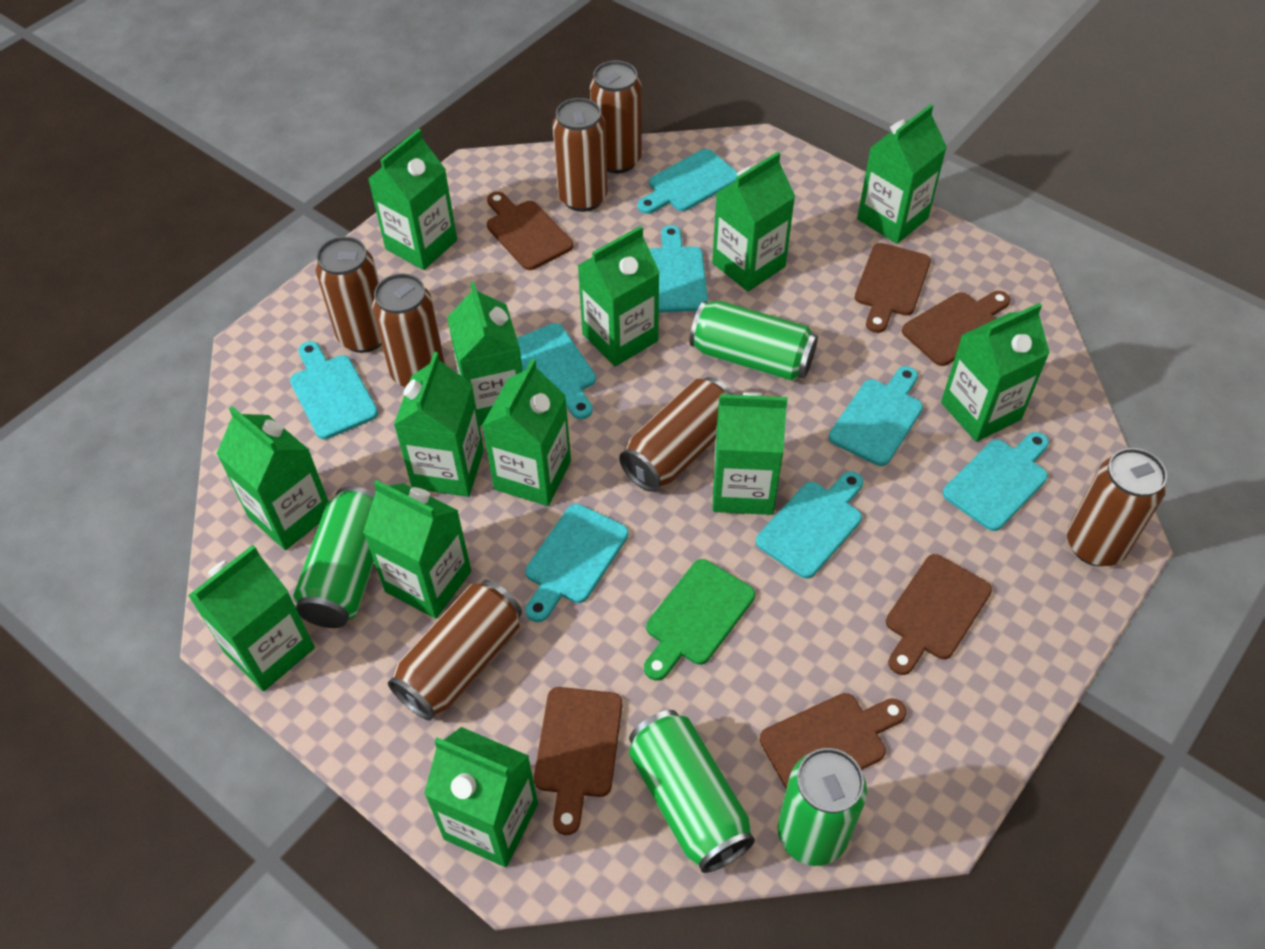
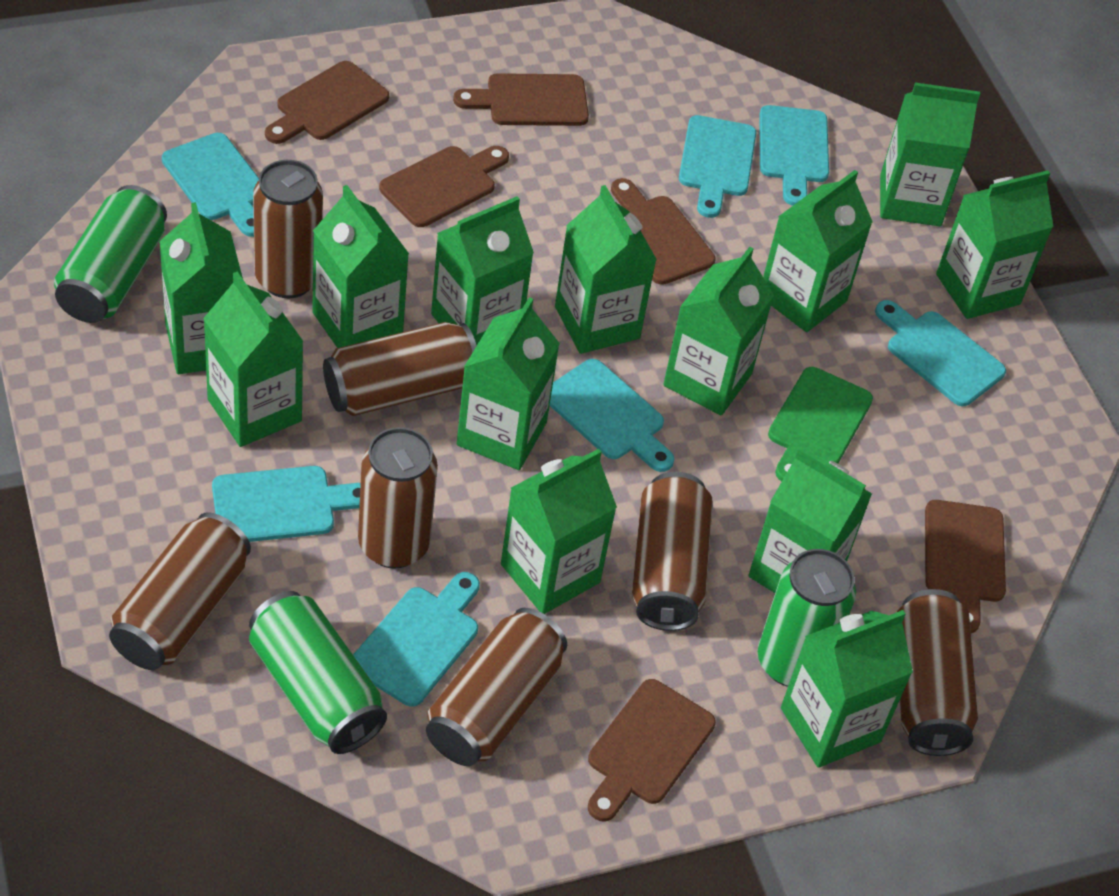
green can: [293,487,375,628] [629,710,755,873] [689,301,818,381] [777,748,867,866] = 4 -> [54,185,167,323] [249,591,387,754] [758,549,856,687] = 3
turquoise cutting board: [290,341,378,439] [517,323,596,419] [525,504,628,622] [638,149,738,214] [649,225,708,313] [756,471,863,579] [829,366,923,466] [943,432,1049,531] = 8 -> [162,133,259,237] [212,466,361,542] [353,572,480,707] [550,359,674,472] [679,115,756,218] [759,105,829,206] [875,300,1006,406] = 7

